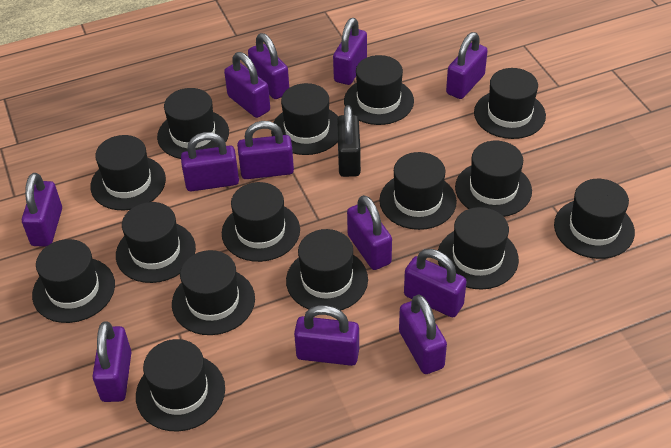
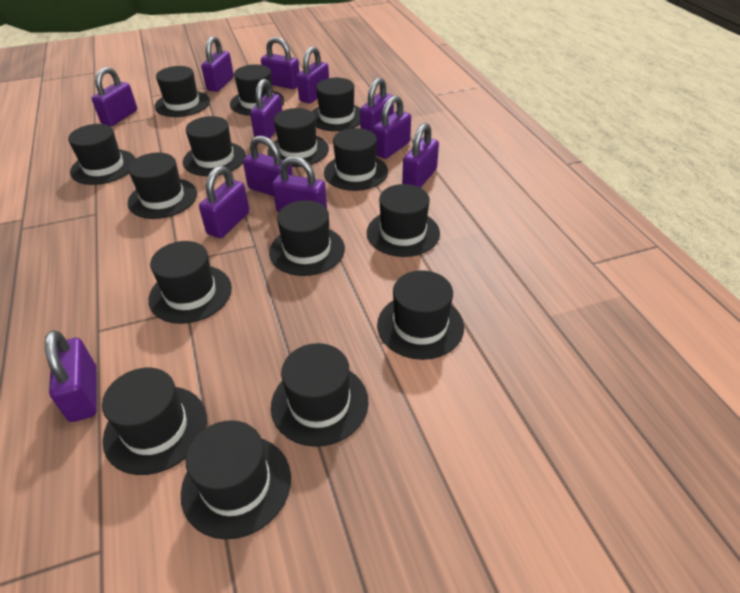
black padlock: [337,105,361,177] = 1 -> none = 0

